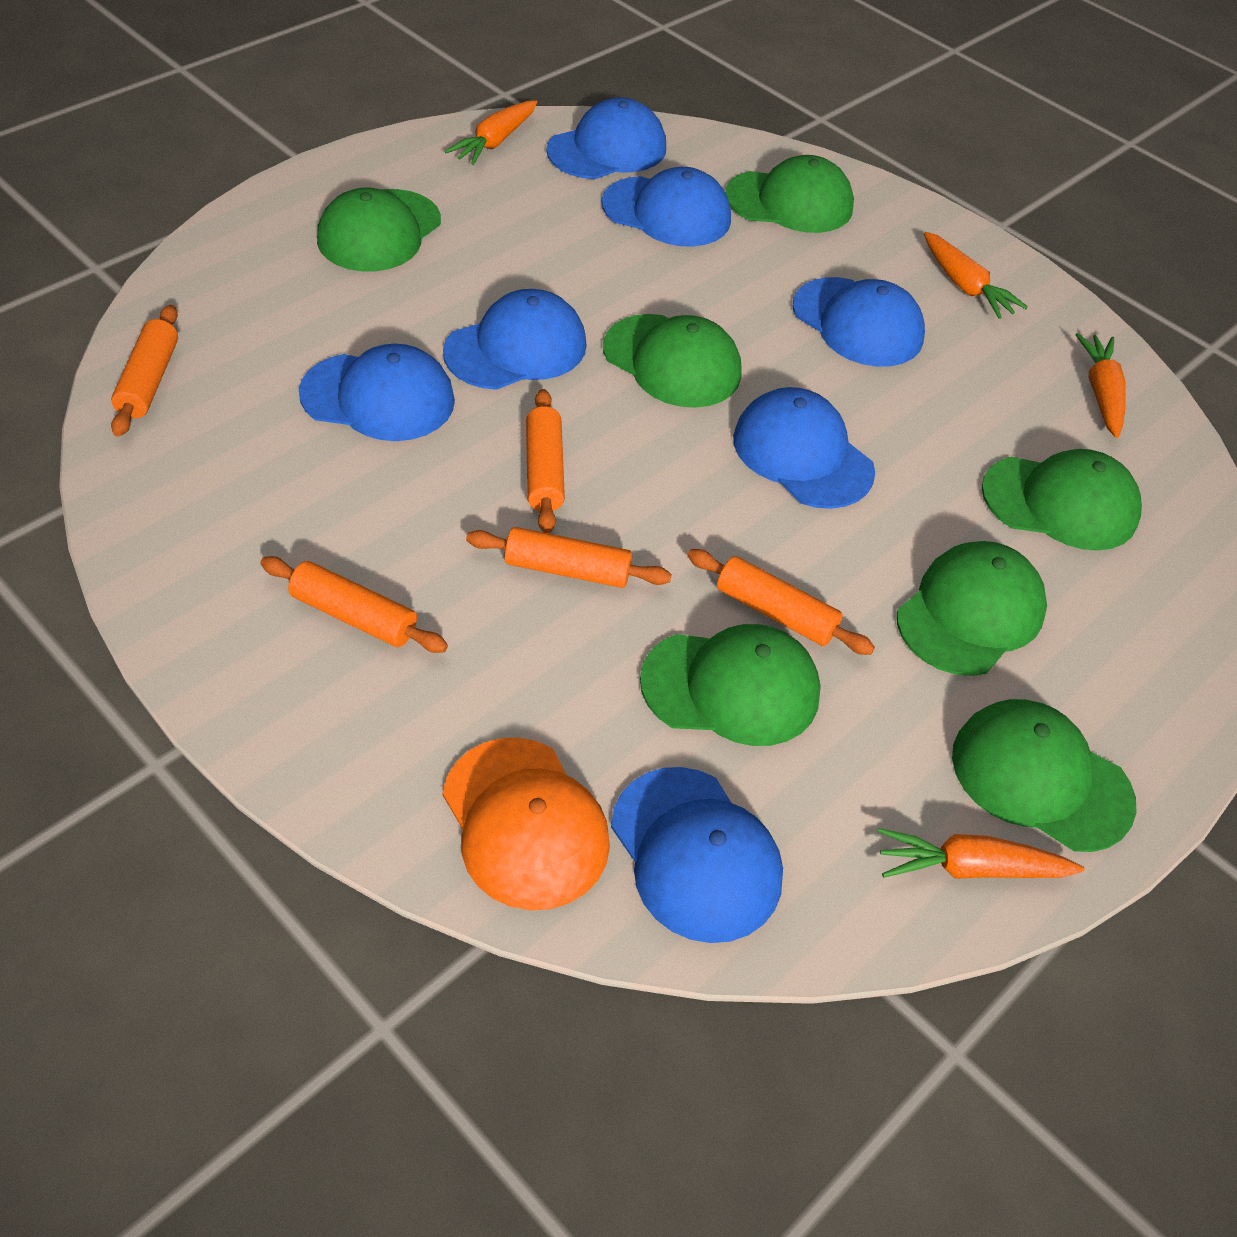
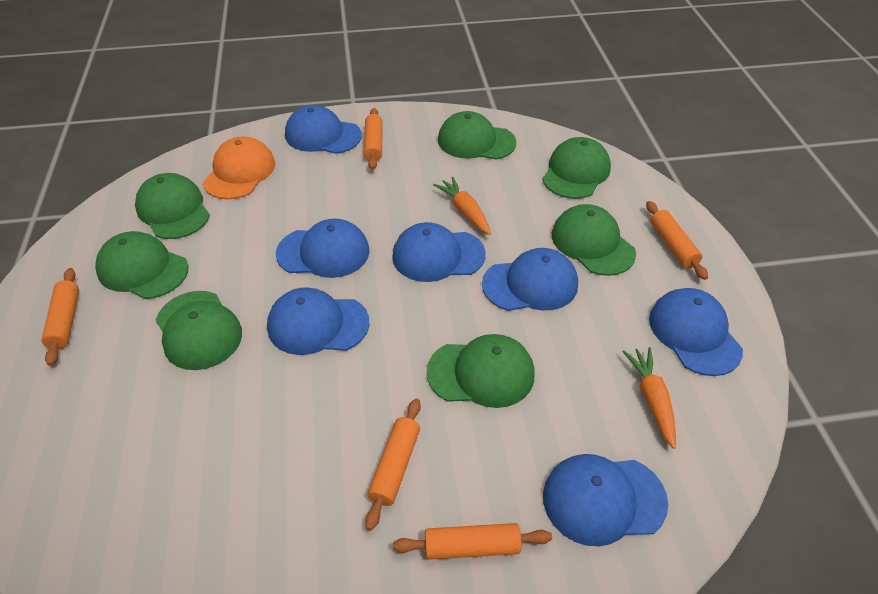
orange carrot: [445,100,537,165] [878,828,1084,879] [924,232,1028,319] [1075,333,1126,438] = 4 -> [433,177,491,235] [622,347,676,449] = 2

